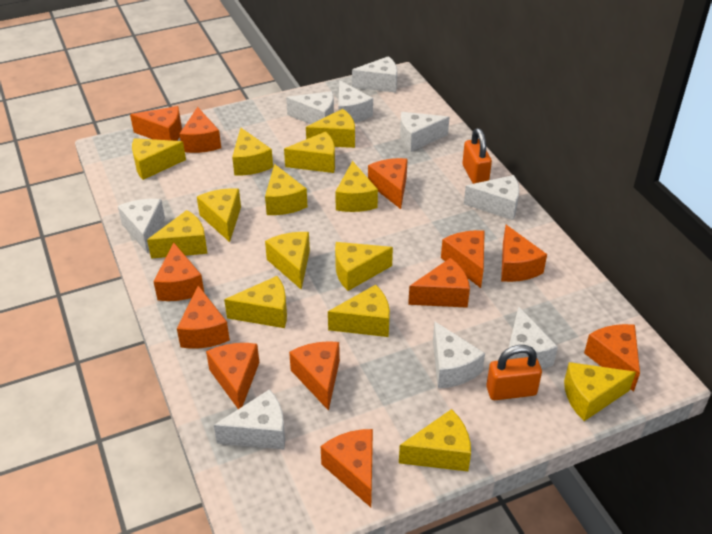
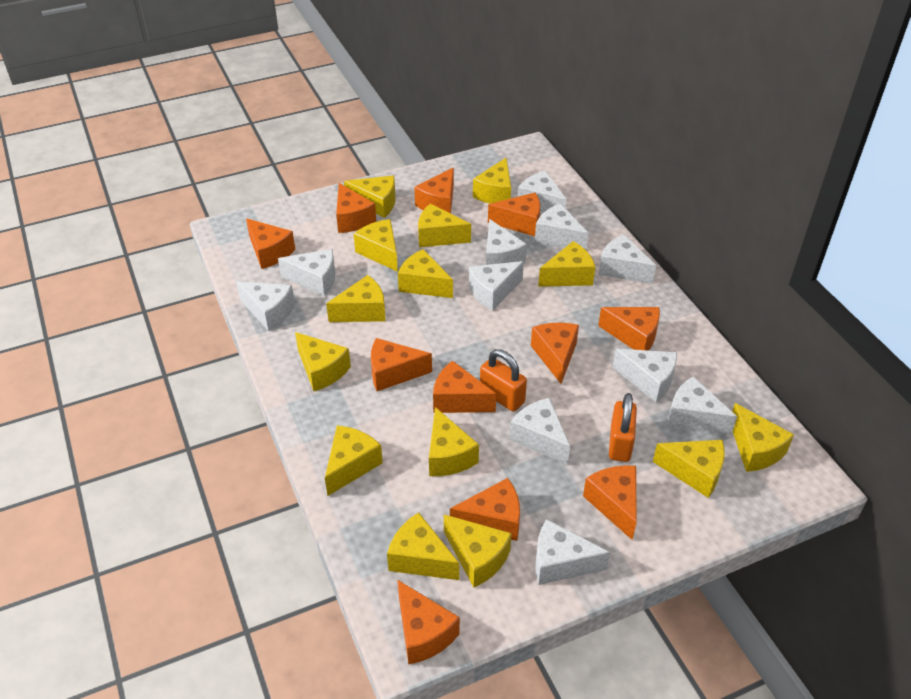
orange cheese: [130,106,182,141] [154,242,204,301] [177,285,230,349] [179,107,221,153] [206,343,259,409] [289,341,340,411] [321,429,373,507] [368,158,408,209] [408,258,470,308] [441,230,485,288] [501,225,547,282] [584,324,640,392] = 12 -> [246,218,295,269] [336,183,376,233] [371,338,432,391] [397,580,460,665] [414,168,454,214] [433,360,496,413] [450,478,520,541] [488,193,540,236] [531,323,579,384] [583,465,637,540] [598,307,660,351] = 11
white cheese: [118,199,165,253] [214,389,285,449] [286,91,334,124] [338,80,373,123] [352,56,397,93] [400,112,449,152] [433,321,485,388] [464,175,519,220] [508,306,558,369] = 9 -> [236,281,295,331] [278,249,335,296] [469,261,524,311] [486,219,527,265] [510,398,570,464] [518,171,567,212] [535,203,588,250] [535,519,610,585] [598,234,656,284] [613,349,677,402] [667,376,737,435] = 11

